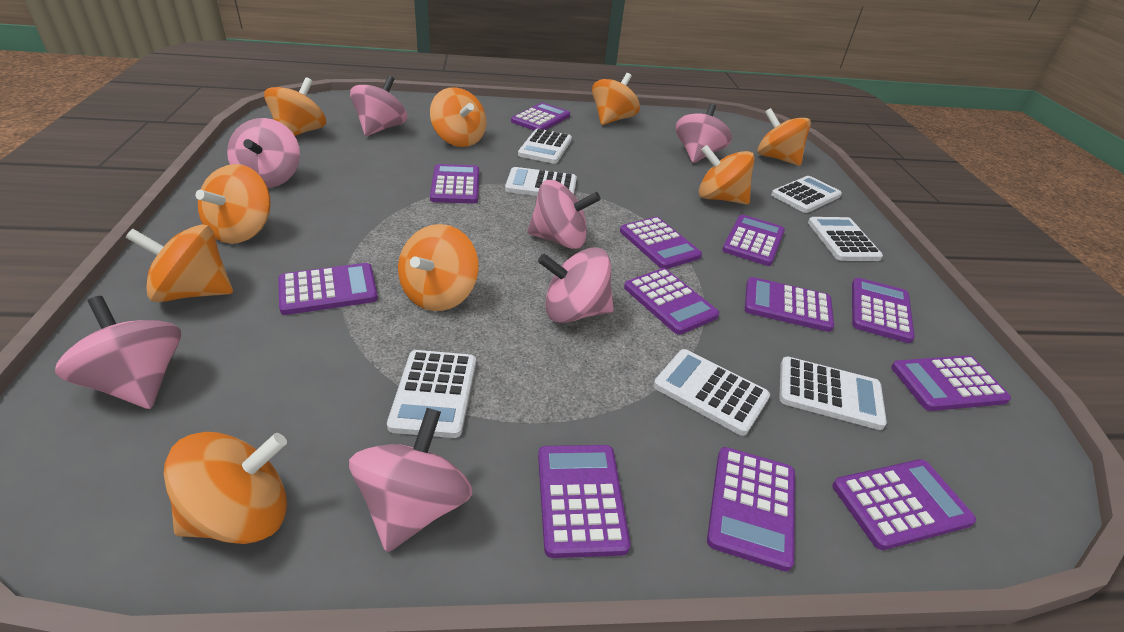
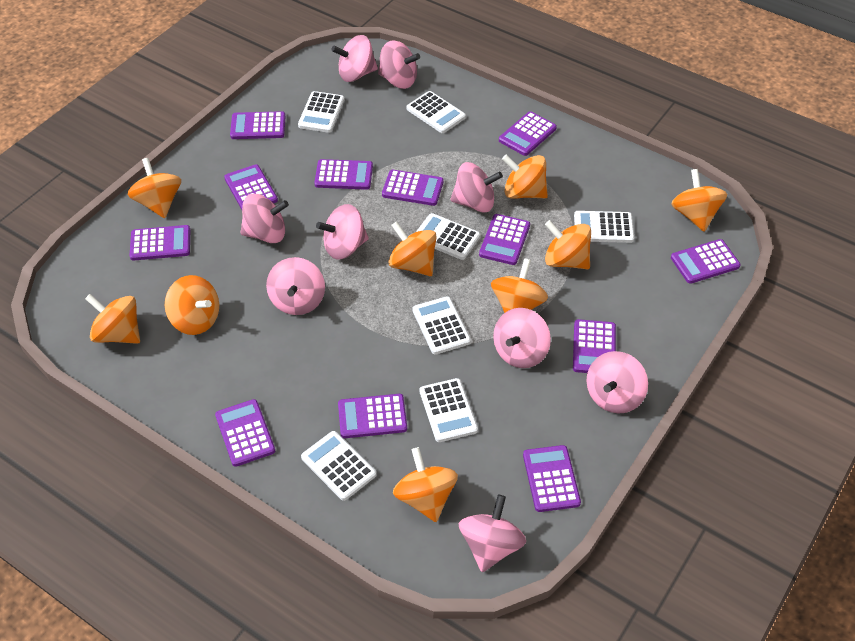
pink spinning top: [55,296,181,409] [227,118,300,188] [349,408,473,552] [350,75,407,136] [527,180,601,249] [538,247,614,323] [676,104,732,163] = 7 -> [241,194,289,243] [266,257,325,315] [316,204,369,259] [331,35,378,82] [378,40,420,89] [450,162,503,213] [459,495,526,572] [493,308,551,368] [586,351,648,413] = 9

